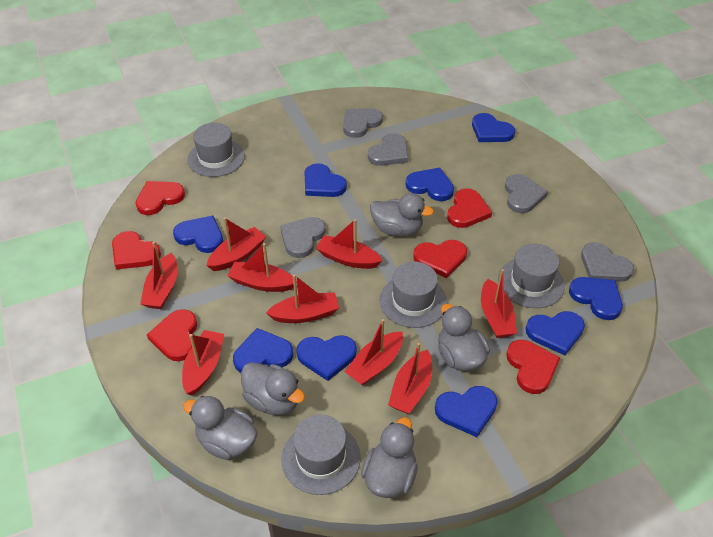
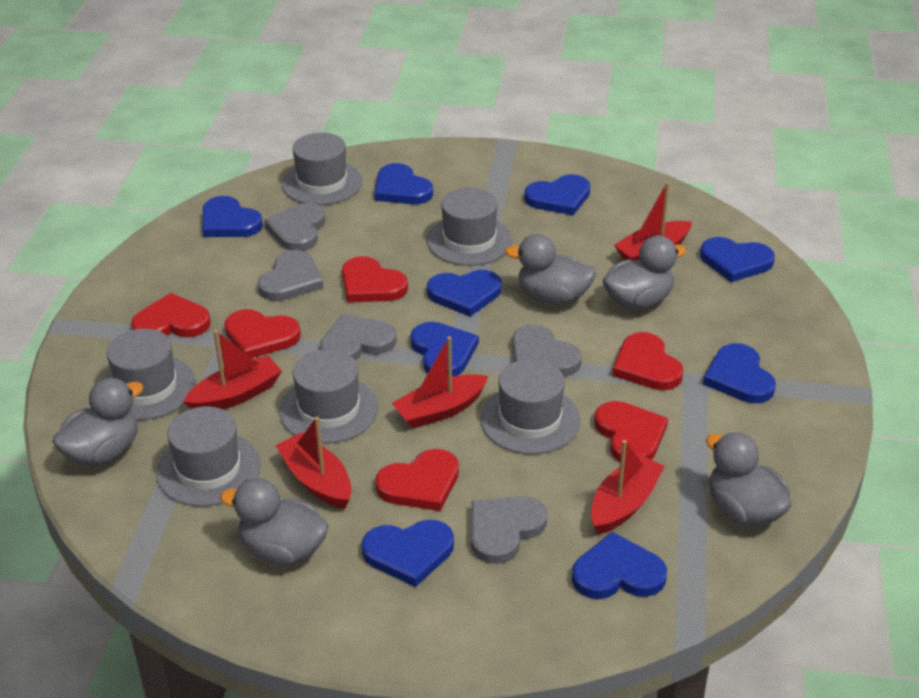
grey hat: [187,123,245,177] [282,414,361,495] [380,261,447,328] [498,244,565,308] = 4 -> [102,329,196,420] [156,407,261,506] [280,349,379,444] [282,133,362,205] [427,188,512,266] [480,359,580,454] = 6
red boat: [140,242,177,309] [182,330,224,396] [206,217,266,271] [228,243,297,292] [266,274,339,323] [316,219,383,269] [345,319,403,385] [388,343,432,414] [481,269,517,338] = 9 -> [183,330,282,409] [275,417,352,509] [392,336,488,429] [591,440,665,535] [614,182,692,261] = 5

